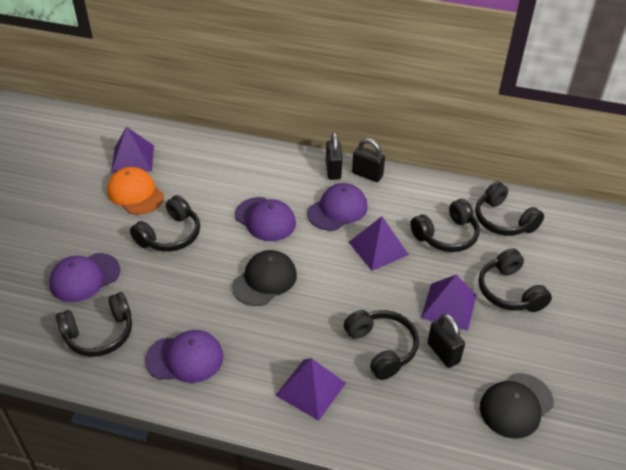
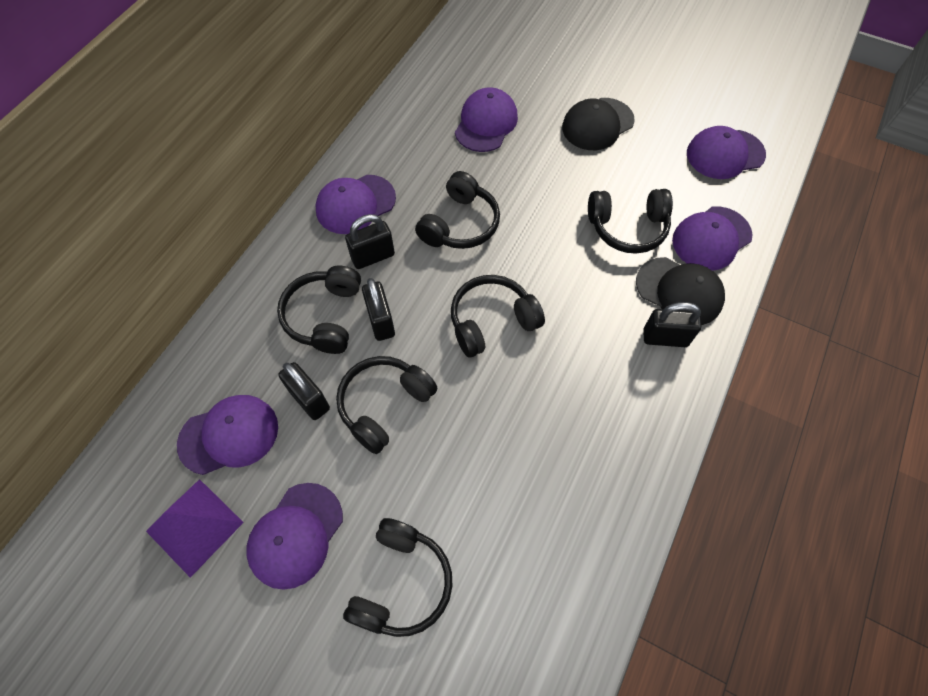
black padlock: [326,132,342,180] [352,138,385,182] [428,314,465,368] = 3 -> [278,362,330,420] [345,214,395,269] [362,278,395,341] [643,302,701,347] = 4
orange cap: [107,167,164,215] = 1 -> none = 0
purple cap: [49,253,120,302] [145,330,224,383] [235,197,296,241] [307,183,368,231] = 4 -> [177,395,278,475] [246,483,343,590] [315,175,396,234] [455,87,518,152] [672,206,753,271] [687,126,766,179] = 6
purple pyramid: [111,126,154,173] [275,358,346,421] [349,216,409,271] [421,275,477,331] = 4 -> [146,479,244,578] = 1

